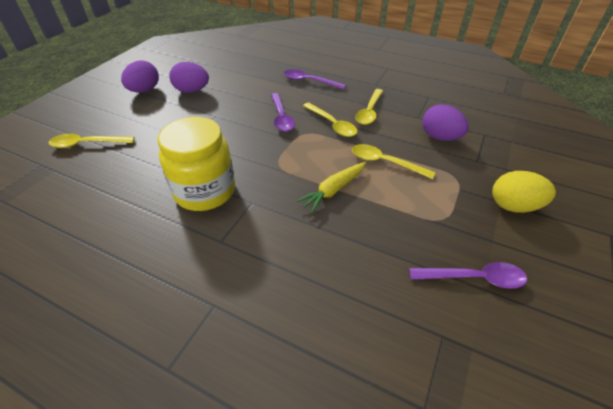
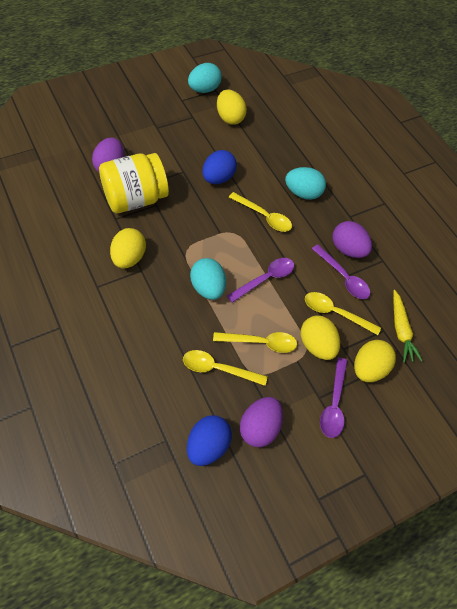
blue egg: none = 0 -> [187,415,232,466] [202,150,237,184] = 2
turquoise egg: none = 0 -> [188,63,222,93] [190,258,226,300] [285,167,326,200] = 3
yellow egg: [492,171,556,213] = 1 -> [110,228,146,269] [217,90,247,125] [301,315,340,360] [354,340,396,382] = 4

